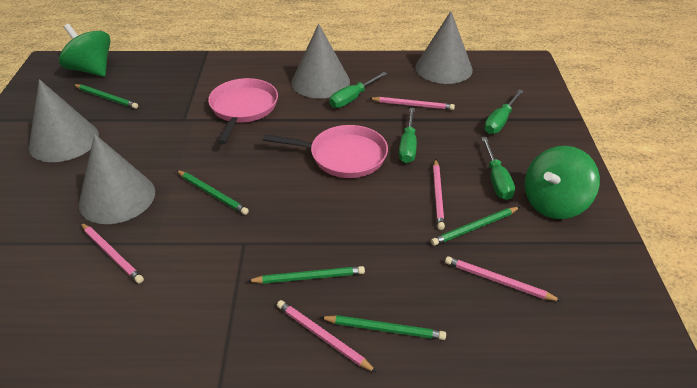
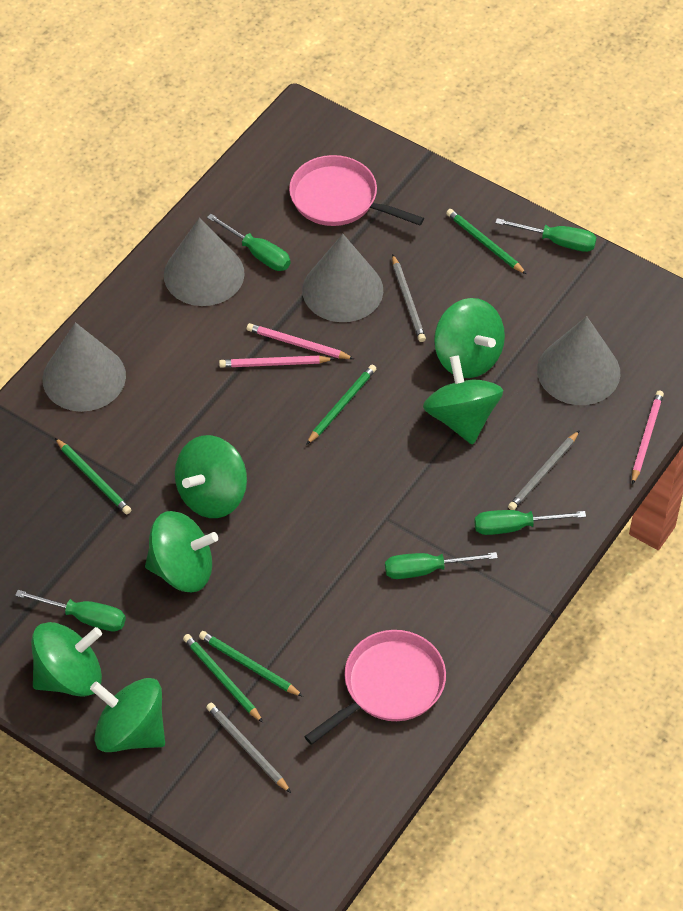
green screwdriver: [329,72,387,108] [399,108,417,163] [482,137,515,200] [484,90,523,134] = 4 -> [15,590,126,632] [207,214,290,271] [385,552,498,579] [474,510,586,535] [495,218,597,252] = 5
green spinning top: [59,24,110,77] [525,146,600,219] = 2 -> [31,622,102,697] [90,678,165,752] [145,511,218,592] [175,435,247,518] [423,355,503,445] [434,298,505,378] = 6
grey pencil: none = 0 -> [206,702,291,793] [392,254,426,342] [508,430,580,510] = 3
pink pencil: [81,223,144,284] [277,300,377,373] [369,97,455,110] [433,159,445,230] [445,256,561,301] = 5 -> [219,356,334,368] [247,323,354,359] [632,390,664,485] = 3

